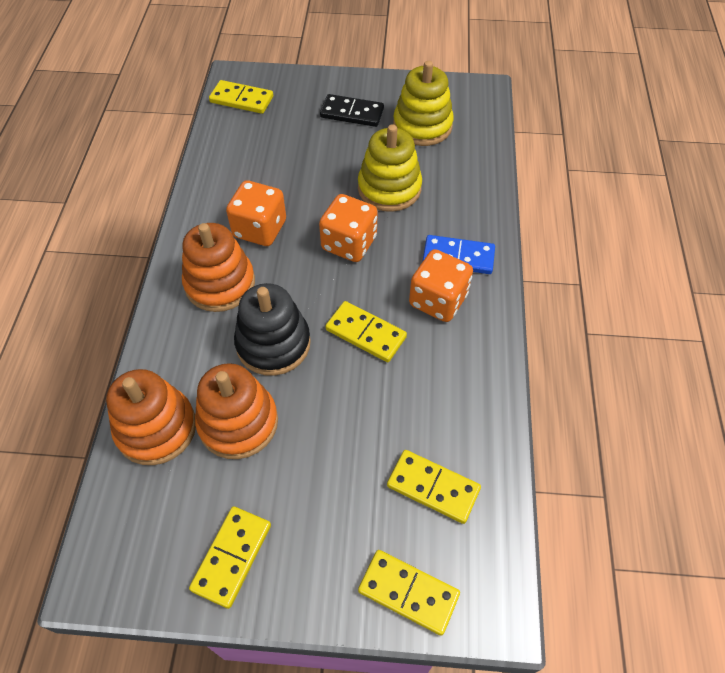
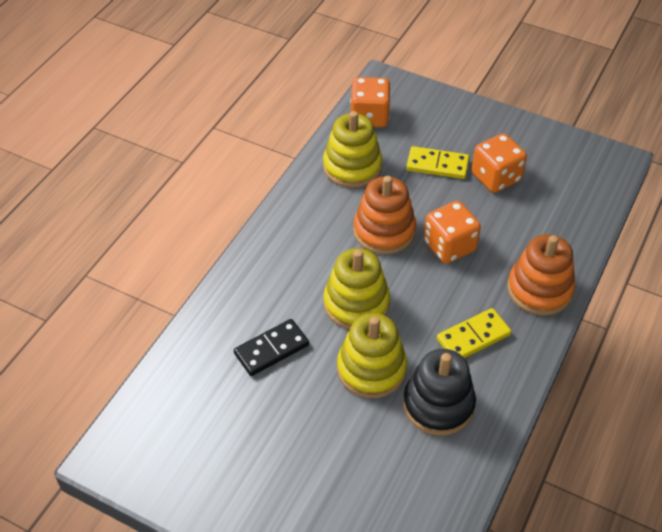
blue domino: [422,235,495,274] = 1 -> none = 0
orange stacking toy: [106,369,196,465] [182,223,255,312] [195,363,278,459] = 3 -> [353,176,416,254] [507,234,575,316] = 2
yellow domino: [189,506,271,609] [209,80,273,114] [325,301,407,362] [358,550,460,636] [387,450,481,524] = 5 -> [406,146,469,179] [437,308,512,358] = 2
yellow stacking toy: [358,124,422,212] [393,61,454,146] = 2 -> [323,111,382,188] [323,248,390,329] [337,313,407,398] = 3

